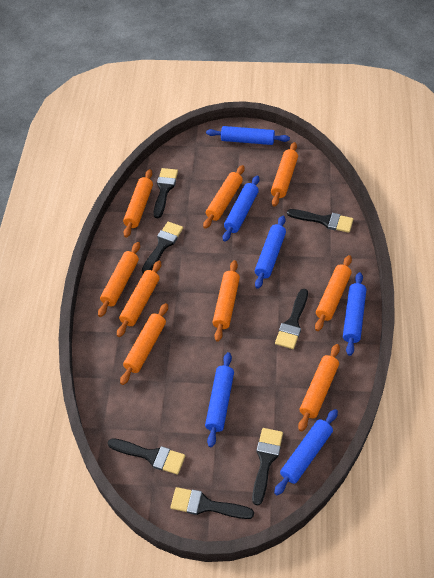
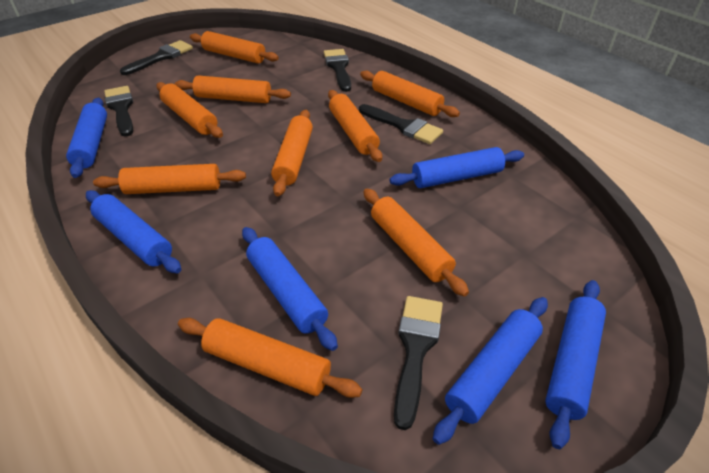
black brush: [108,438,185,475] [142,222,183,274] [154,168,178,218] [170,487,254,519] [252,428,283,505] [275,289,308,349] [287,209,353,233] = 7 -> [104,86,133,137] [120,40,193,75] [324,49,351,92] [359,104,443,144] [394,296,443,430] = 5

